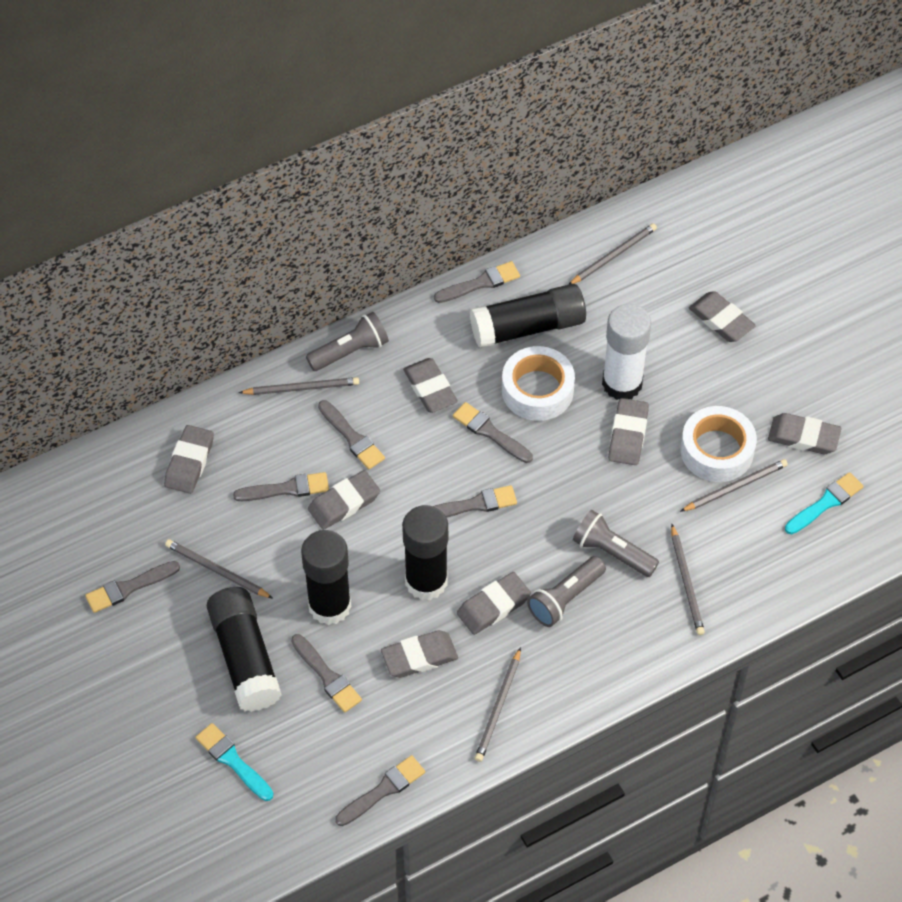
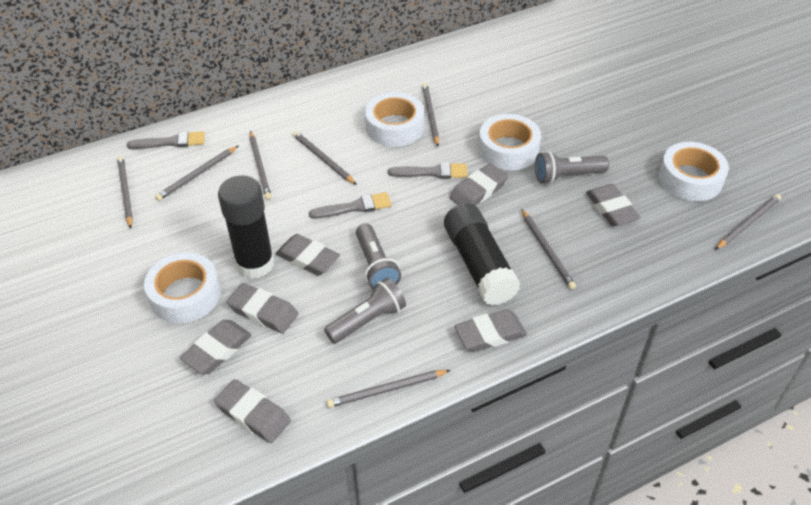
black glue stick: [207,587,282,712] [301,530,351,625] [402,505,448,600] [470,284,586,348] = 4 -> [218,175,274,279] [444,203,520,306] = 2
grey brush: [85,561,180,613] [233,472,329,501] [291,634,362,713] [318,400,385,469] [335,755,425,826] [433,485,517,518] [434,261,520,303] [453,402,533,463] = 8 -> [127,131,205,149] [309,192,391,219] [388,162,467,179] = 3
grey eraser: [164,425,214,494] [308,470,380,530] [381,630,458,678] [403,358,458,413] [457,572,531,635] [608,398,649,465] [689,291,756,342] [768,413,842,454] = 8 -> [180,320,252,374] [214,379,291,443] [227,283,298,333] [276,234,340,276] [450,163,508,205] [454,309,527,352] [586,184,640,226] = 7
grey pencil: [165,539,273,599] [239,377,359,395] [475,647,521,762] [568,223,657,285] [671,524,705,635] [680,459,788,512] = 6 -> [117,156,133,229] [155,146,238,201] [250,131,272,199] [293,131,357,185] [327,370,450,408] [422,83,439,146] [521,209,576,289] [715,194,781,250] = 8
turquoise brush: [196,723,273,801] [785,472,864,534] = 2 -> none = 0
white glue stick: [602,304,651,400] = 1 -> none = 0
white tape: [502,346,575,421] [680,406,757,482] = 2 -> [144,253,221,323] [365,92,424,147] [478,114,541,170] [659,142,729,201] = 4

